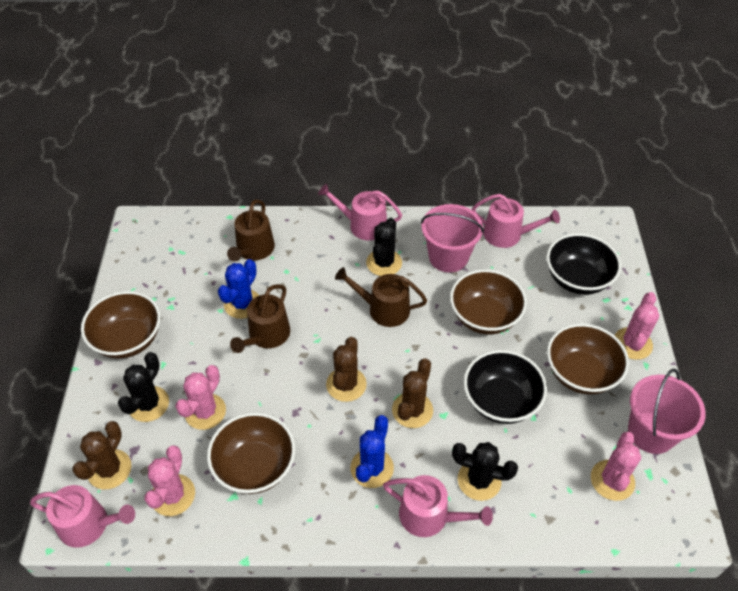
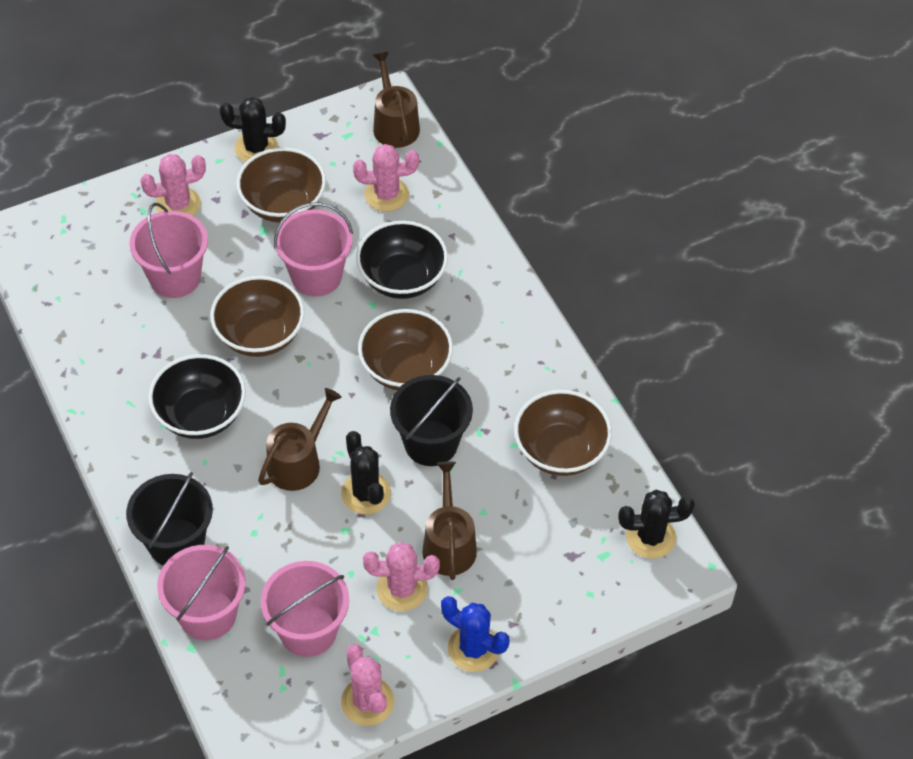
black bucket: none = 0 -> [126,472,213,566] [390,375,473,466] = 2
blue cactus: [218,259,259,319] [350,415,394,488] = 2 -> [441,596,509,672] = 1
brown cactus: [72,421,131,489] [326,337,367,402] [392,358,433,428] = 3 -> none = 0
pink bucket: [421,204,484,273] [628,368,706,454] = 2 -> [130,203,208,298] [157,545,246,640] [261,561,349,657] [274,202,353,297] = 4
pink watering can: [30,485,135,548] [318,184,402,241] [383,475,493,537] [472,194,560,248] = 4 -> none = 0

